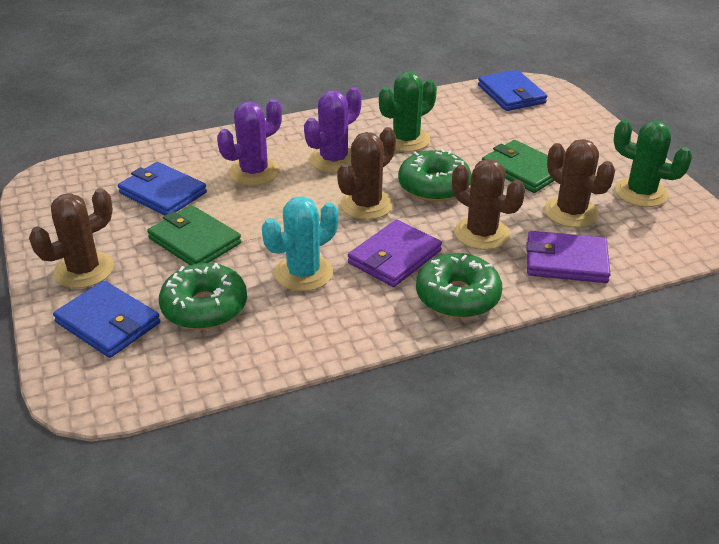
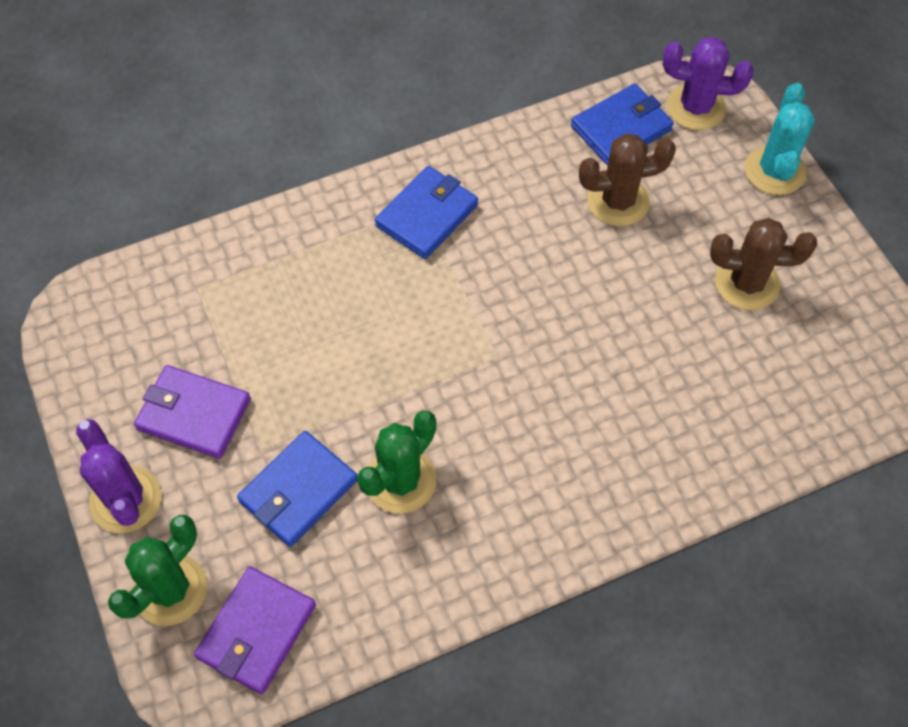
brown cactus: [29,188,114,288] [337,127,396,220] [452,159,525,250] [544,139,615,228] = 4 -> [579,133,676,226] [710,218,817,310] = 2
green donut: [159,263,247,330] [398,149,471,202] [416,253,502,318] = 3 -> none = 0
green wallet: [147,205,241,265] [482,140,555,193] = 2 -> none = 0

